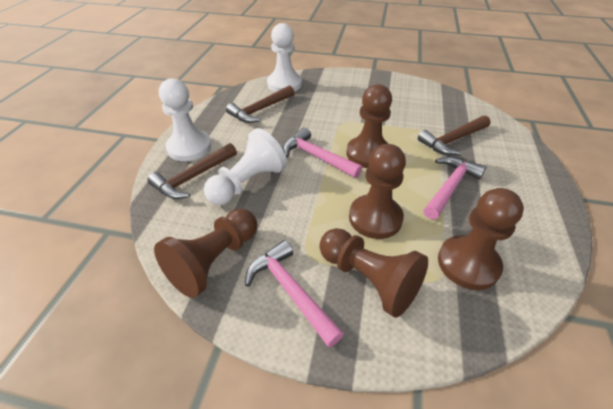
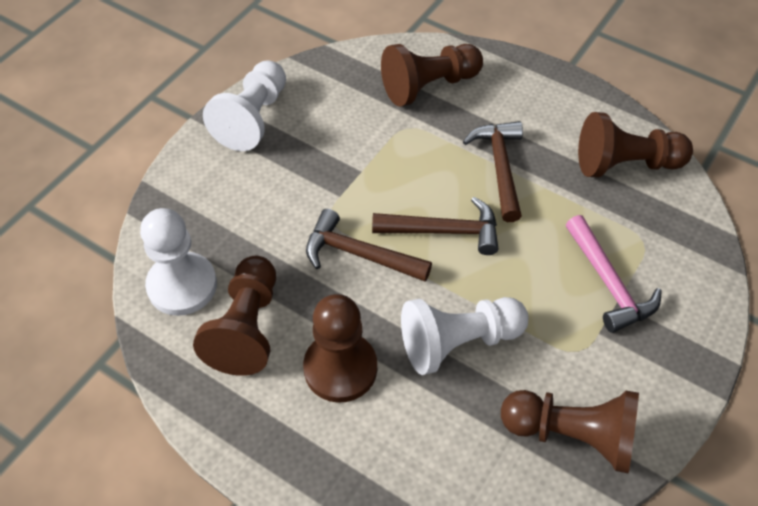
pink hammer: [245,240,344,348] [283,127,362,178] [424,156,486,220] = 3 -> [566,215,662,333] = 1

